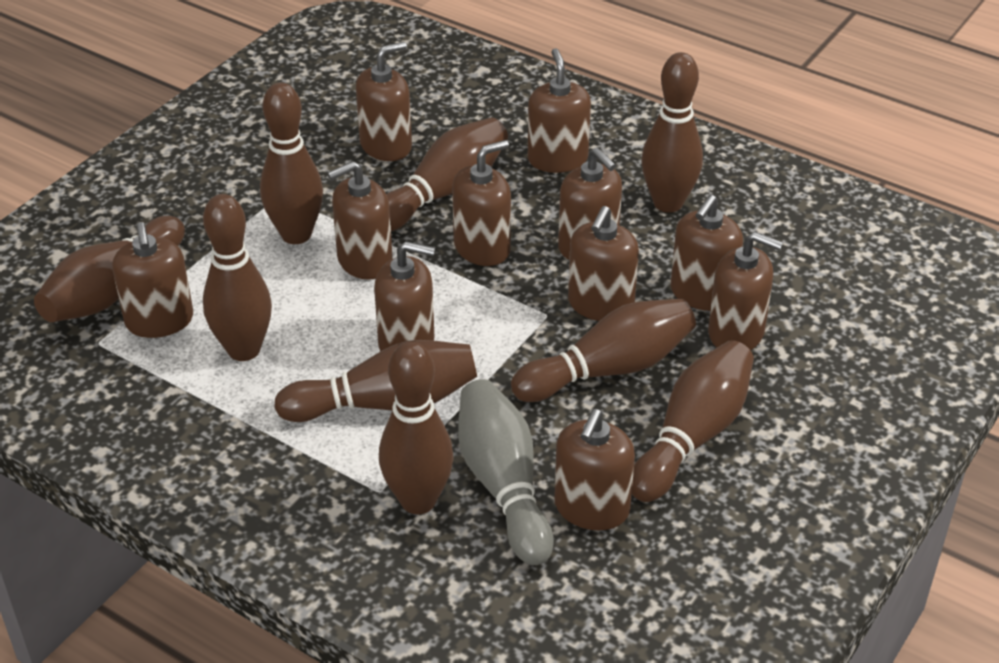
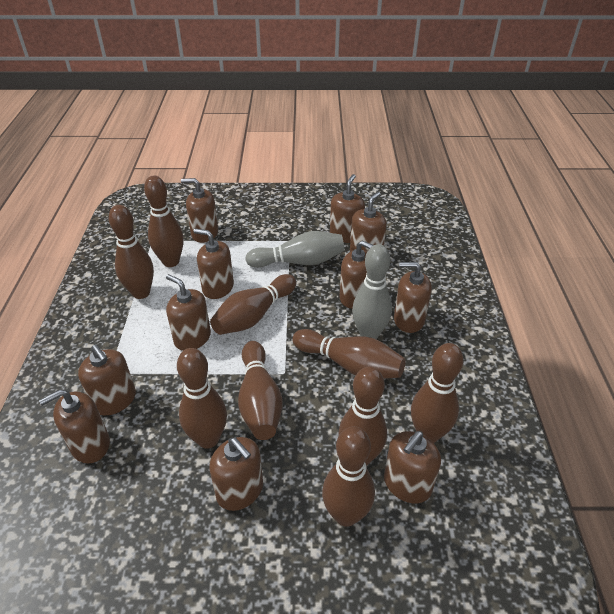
grey bowling pin: [458,379,554,565] = 1 -> [245,231,344,268] [352,244,392,339] = 2

